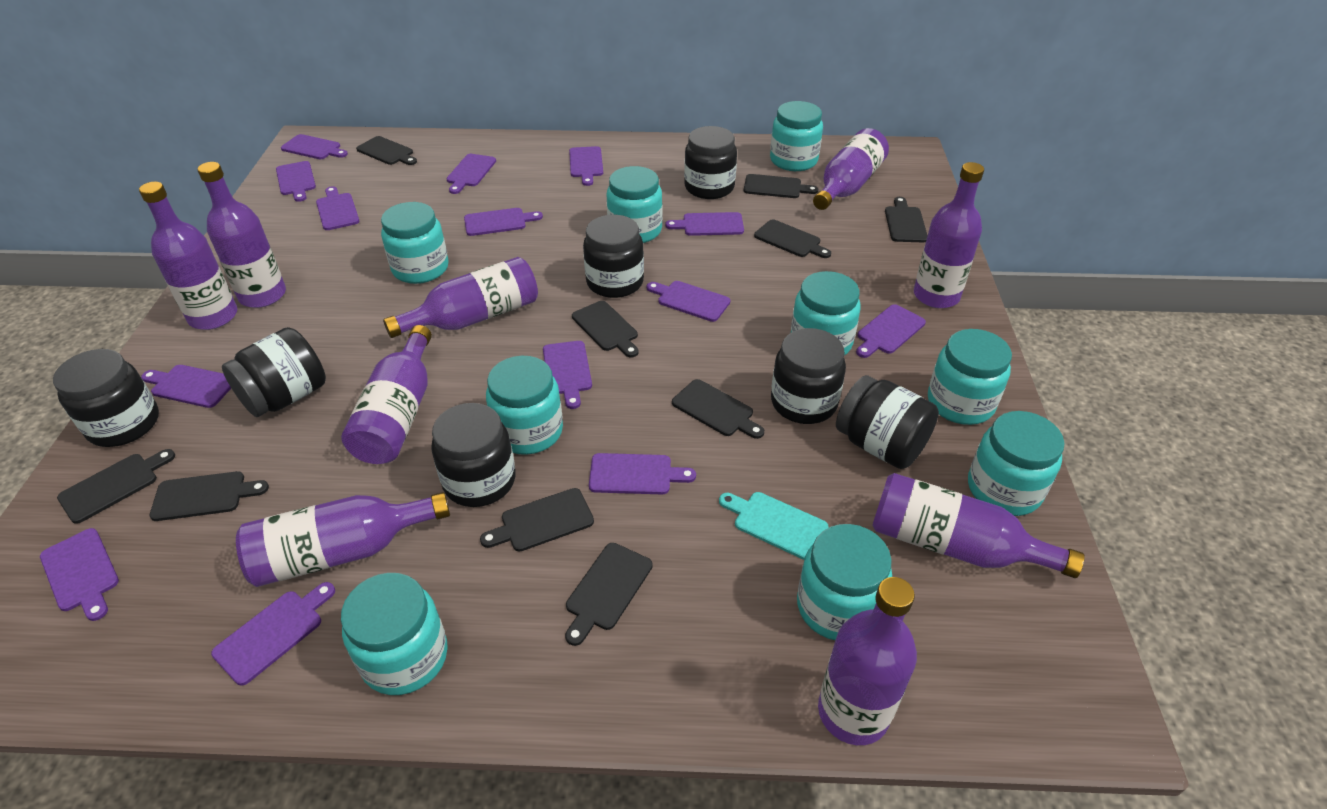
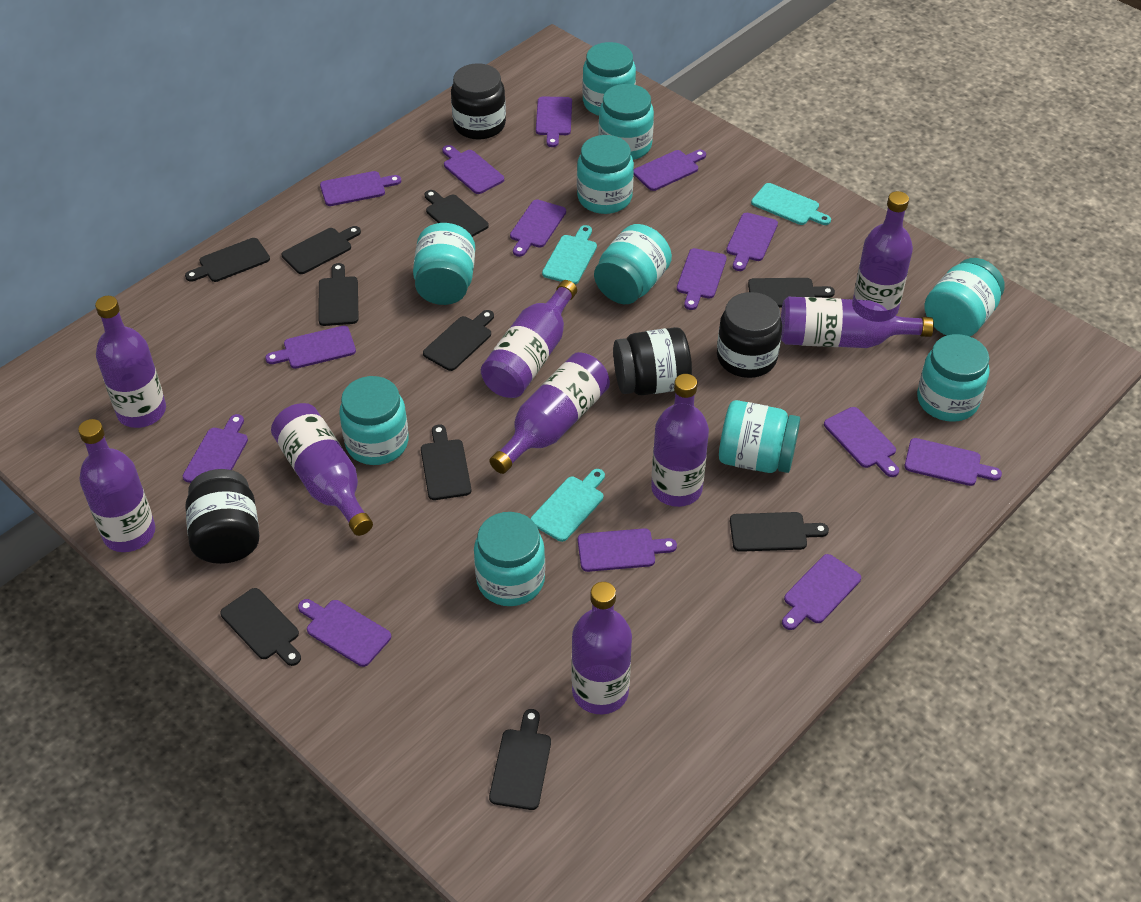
black jar: [53,349,159,447] [222,327,326,417] [431,403,516,507] [583,215,644,298] [684,126,737,199] [771,328,846,424] [836,375,939,469] = 7 -> [185,469,260,564] [451,63,506,140] [613,327,692,395] [717,292,782,378] = 4
turquoise cutting board: [719,492,829,560] = 1 -> [530,469,605,542] [542,225,597,284] [751,183,831,225] = 3
turquoise jar: [341,573,448,695] [381,202,449,284] [486,356,563,455] [607,166,662,243] [770,101,823,171] [791,271,861,356] [797,524,892,640] [928,329,1012,425] [968,411,1065,516] = 9 -> [339,376,409,465] [413,223,475,305] [474,512,545,606] [577,135,634,214] [582,42,636,116] [594,224,672,304] [598,84,654,160] [719,400,800,473] [917,334,990,422] [924,258,1005,337] = 10

